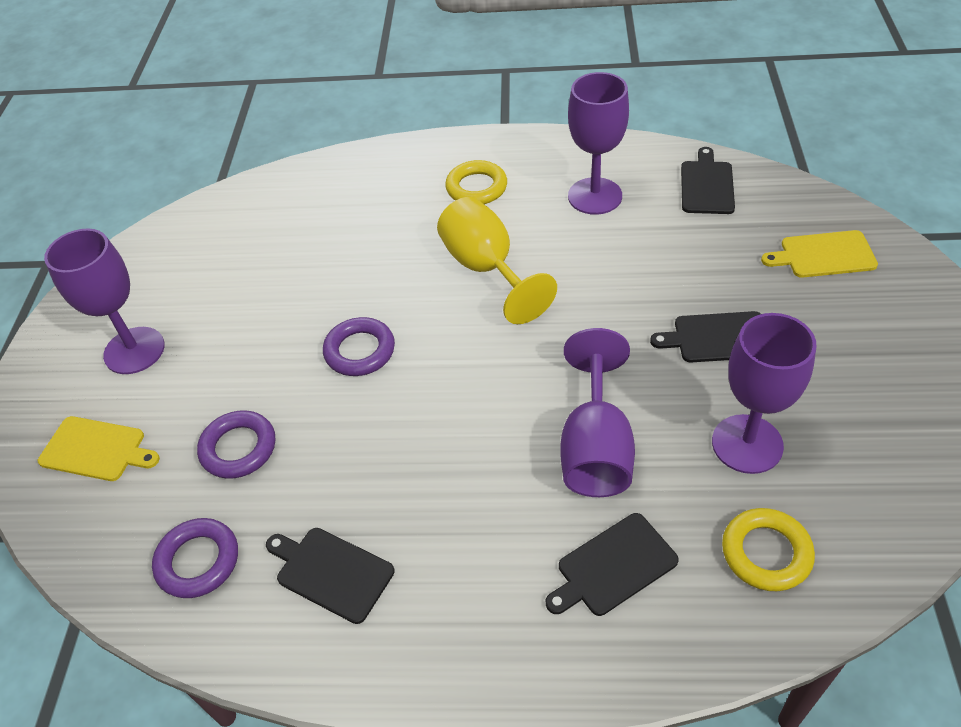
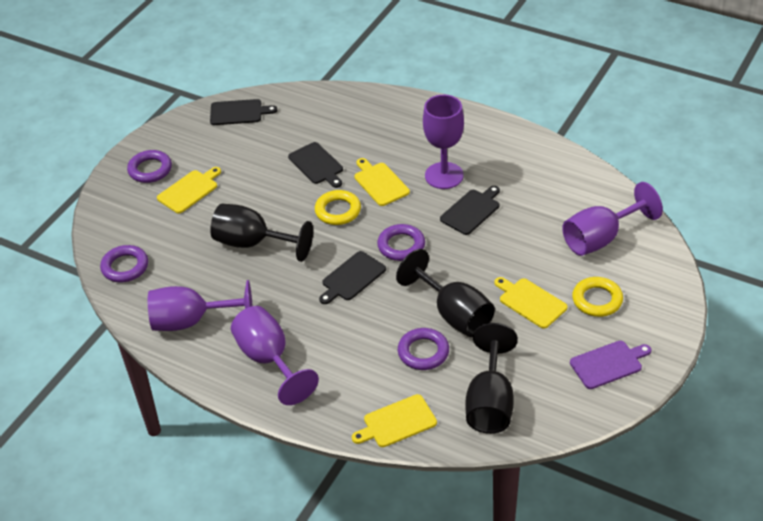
black goblet: none = 0 -> [210,204,313,262] [396,249,495,337] [465,323,518,434] = 3
purple cutting board: none = 0 -> [570,341,651,389] = 1
purple ring: [152,518,238,598] [197,410,275,479] [323,317,395,376] = 3 -> [100,245,148,282] [127,150,172,183] [377,224,425,261] [398,328,449,370] = 4
yellow cutting board: [38,416,160,481] [761,230,878,278] = 2 -> [157,167,221,213] [352,394,437,447] [354,158,410,206] [494,277,568,329] = 4
yellow goblet: [437,197,557,324] = 1 -> none = 0

